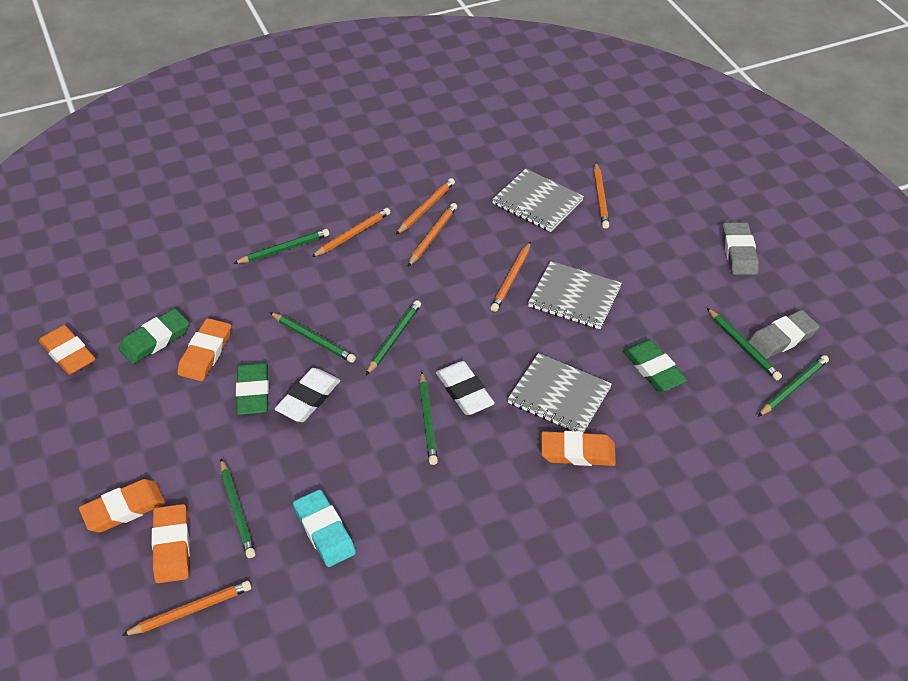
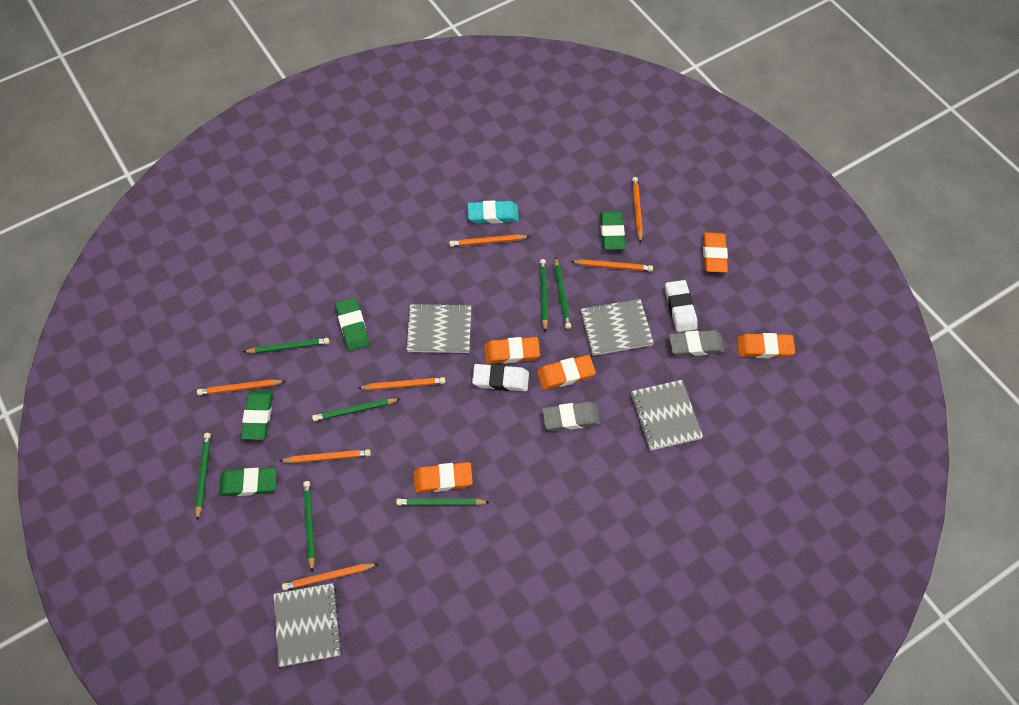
green eraser: [118,309,189,364] [236,363,269,415] [623,339,687,392] = 3 -> [219,468,277,496] [241,391,273,440] [335,297,370,351] [600,211,625,250] = 4
grey notebook: [492,169,584,232] [507,353,612,433] [528,261,622,329] = 3 -> [273,583,342,667] [406,303,471,353] [581,299,654,356] [630,380,703,451] = 4
orange pencil: [122,581,251,636] [312,208,390,257] [396,178,455,235] [408,203,457,266] [490,242,531,312] [594,163,610,229] = 6 -> [197,379,285,395] [280,449,371,463] [282,563,378,590] [358,377,445,390] [449,234,530,247] [571,259,653,272] [632,177,643,243] = 7

